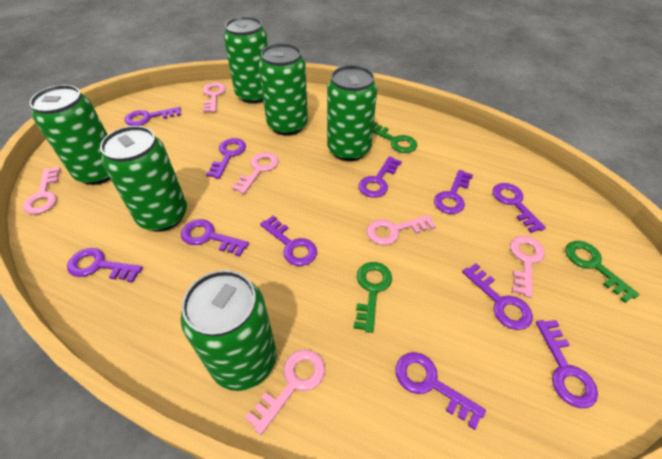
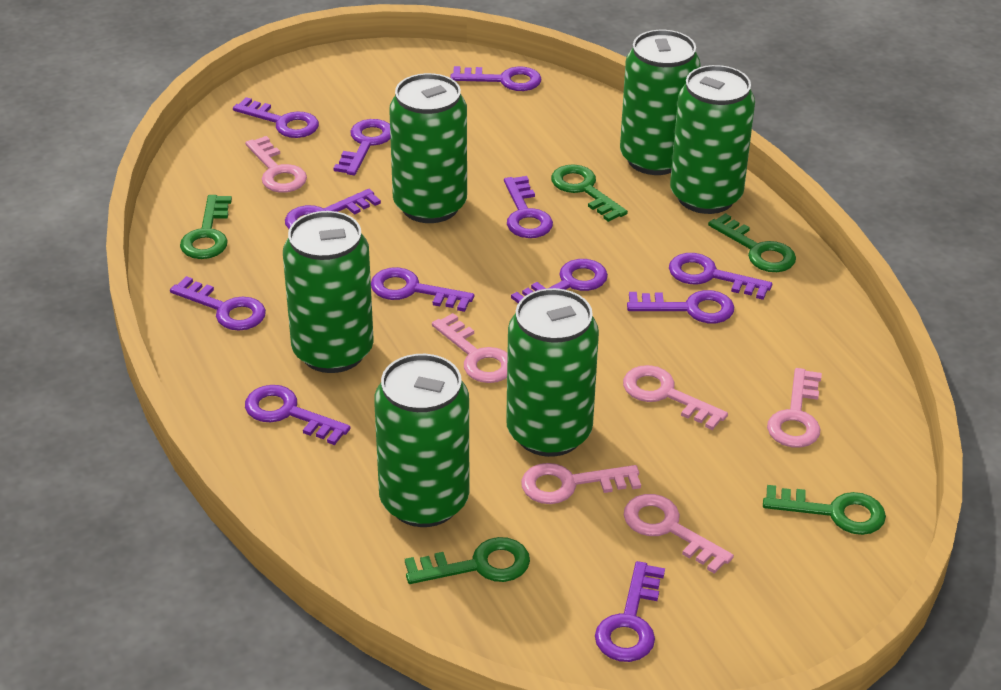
green key: [353,262,392,333] [373,122,417,153] [565,241,640,303] = 3 -> [180,195,232,259] [405,537,530,584] [551,164,628,222] [708,213,796,272] [763,485,886,535] = 5
purple key: [67,248,143,282] [125,107,181,126] [181,219,249,256] [206,138,246,179] [260,215,317,266] [359,156,402,198] [395,352,486,430] [434,170,473,214] [462,263,533,330] [493,183,546,233] [536,320,598,408] = 11 -> [170,276,266,331] [233,97,319,138] [245,385,351,445] [285,189,381,229] [334,119,391,175] [371,267,474,312] [450,66,542,91] [504,176,553,238] [511,259,608,303] [595,561,665,662] [627,290,734,323] [669,253,772,300] = 12

